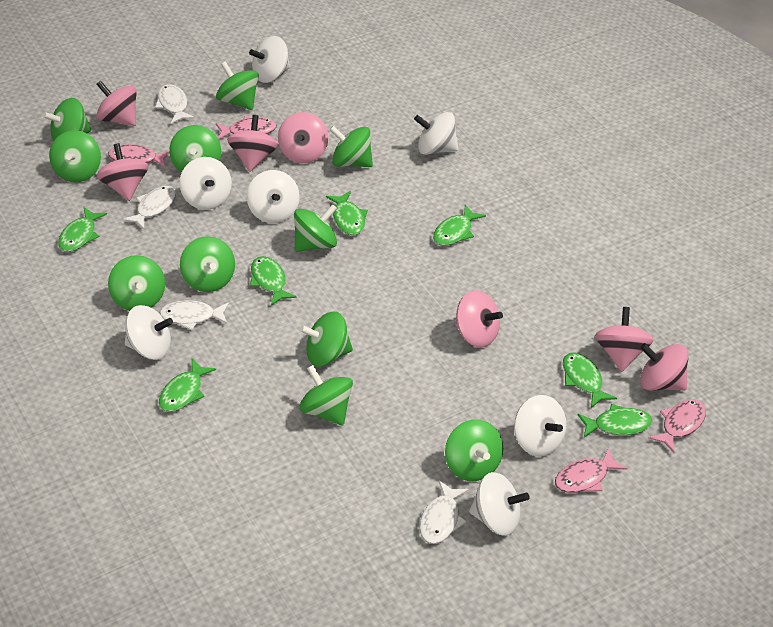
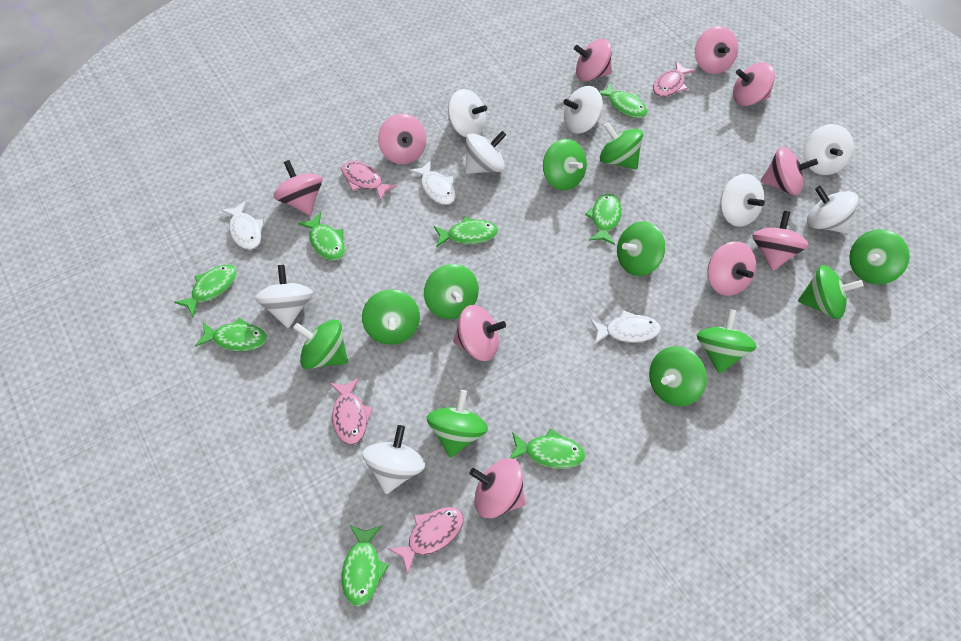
green fish: [58,207,107,252] [159,359,216,412] [250,256,297,306] [326,191,368,235] [433,205,486,246] [563,352,617,408] [578,404,652,438] = 7 -> [174,265,237,317] [195,318,267,351] [298,212,345,261] [342,525,389,607] [434,217,498,247] [510,428,585,469] [585,194,622,245] [599,83,647,118] = 8
pink spinning top: [96,81,136,126] [97,143,149,201] [227,115,278,172] [278,112,328,163] [455,290,503,348] [595,307,653,372] [640,343,688,391] = 7 -> [274,160,323,216] [378,113,427,164] [453,305,506,361] [469,458,526,518] [574,39,612,82] [695,26,738,74] [707,241,756,296] [733,62,775,106] [752,211,808,271] [760,147,818,196] = 10
white fish: [123,186,176,230] [155,84,195,124] [159,300,229,330] [420,481,469,544] = 4 -> [221,201,264,250] [409,160,456,205] [590,310,661,344] = 3
white spinning top: [125,305,173,360] [180,157,232,210] [247,170,300,223] [249,36,290,83] [414,112,458,155] [469,472,530,536] [514,395,566,457] = 7 -> [255,265,313,328] [362,425,426,494] [448,89,487,137] [465,131,506,174] [563,86,603,134] [720,174,765,227] [804,124,854,175] [807,186,859,233] = 8

